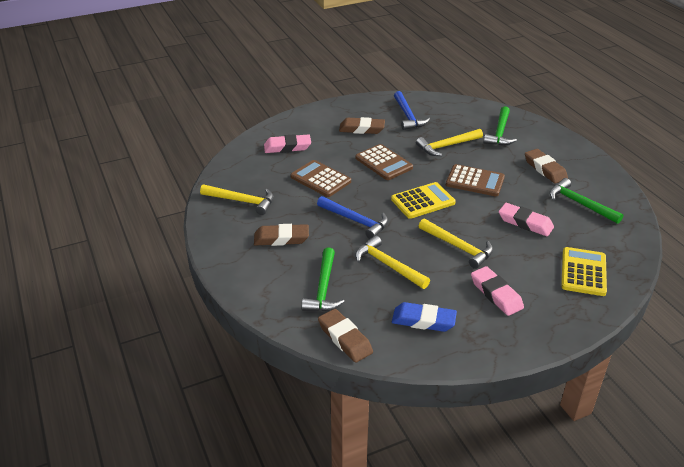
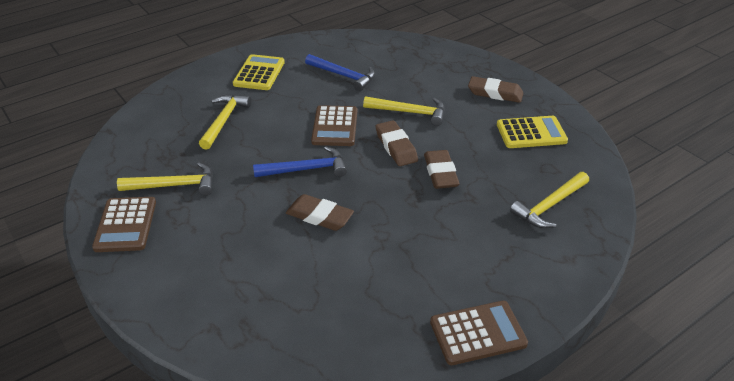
blue eraser: [392,302,457,332] = 1 -> none = 0
green hammer: [302,247,345,311] [484,106,517,145] [549,178,623,224] = 3 -> none = 0
pink eraser: [264,134,311,153] [471,266,524,316] [499,203,554,236] = 3 -> none = 0

